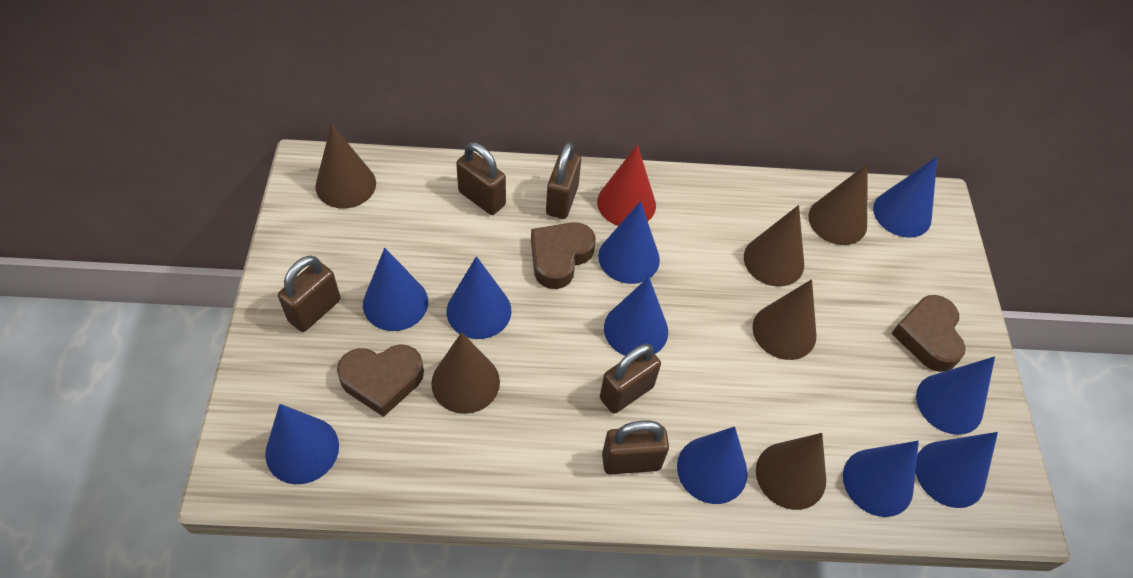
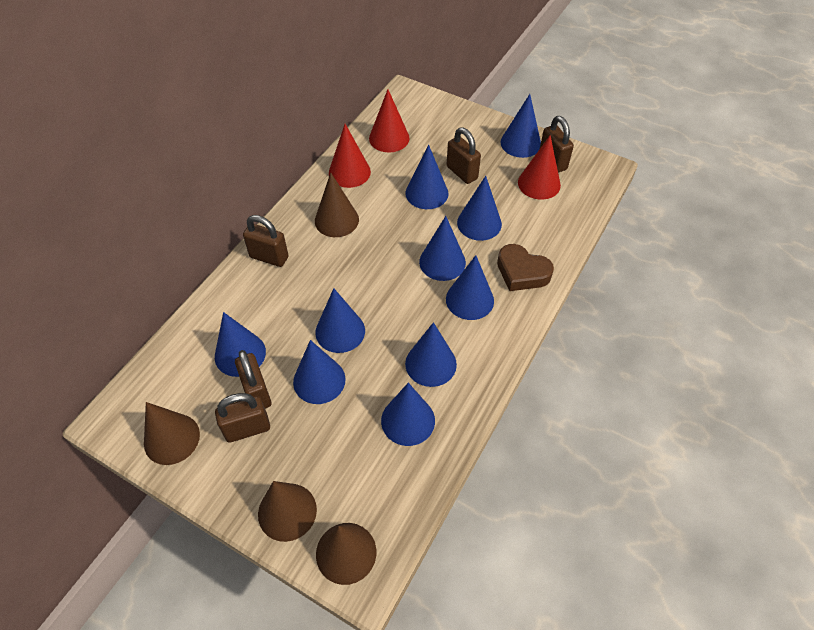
brown cone: [315,124,376,208] [431,332,500,414] [744,205,804,287] [752,279,816,360] [756,433,826,510] [808,164,868,245] = 6 -> [144,402,200,465] [258,481,317,542] [315,173,359,237] [316,523,376,585] = 4
brown heart: [337,344,424,417] [531,222,595,289] [891,295,965,372] = 3 -> [497,244,554,291] = 1
red cone: [597,145,656,226] = 1 -> [329,124,371,188] [369,89,409,152] [518,135,561,200] = 3

